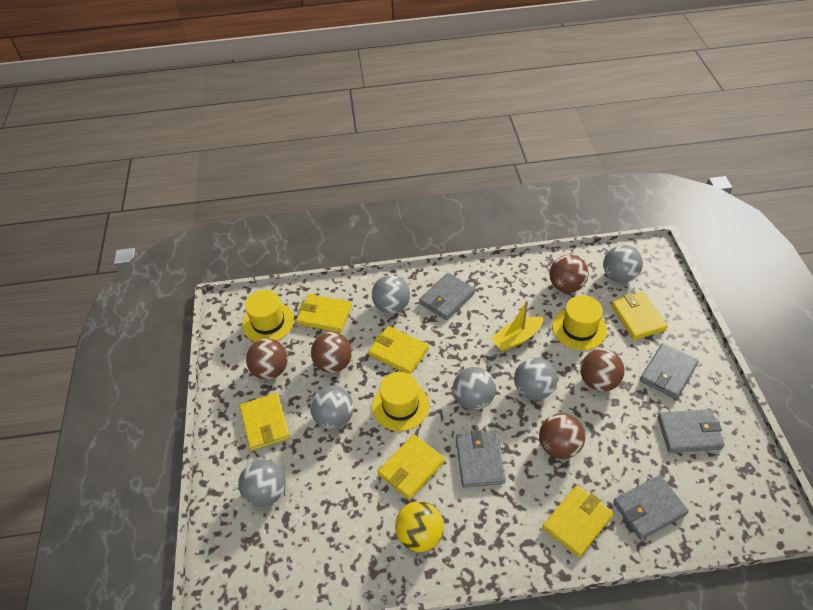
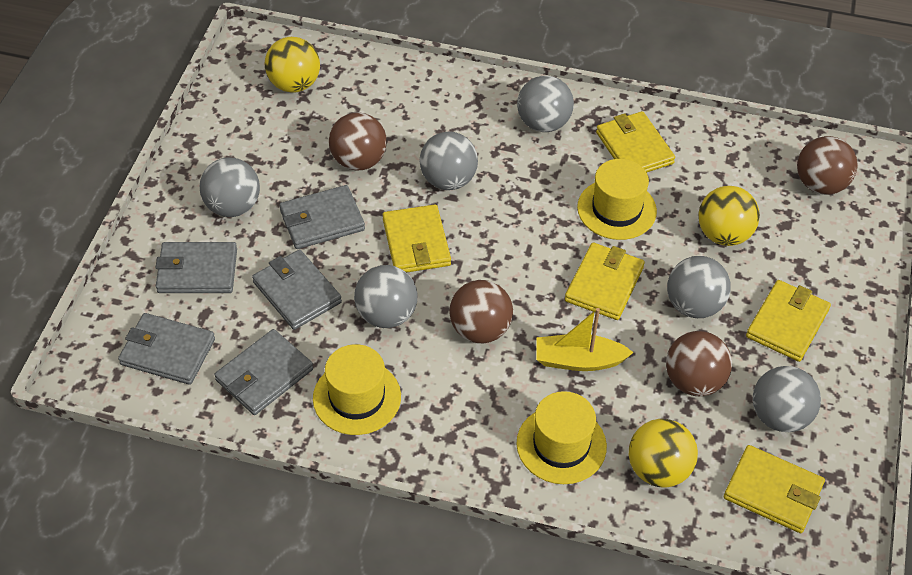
brown ball: [246,338,288,380] [311,332,352,373] [539,413,585,459] [549,255,589,293] [581,349,625,392] = 5 -> [329,112,387,171] [449,280,513,343] [666,331,732,396] [797,136,858,195] = 4
yellow ball: [395,501,444,552] = 1 -> [265,37,320,93] [629,419,698,488] [698,186,760,246] = 3
yellow wallet: [239,393,290,451] [296,294,352,333] [368,326,429,375] [378,434,445,500] [542,485,614,557] [611,292,668,340] = 6 -> [383,204,451,273] [565,243,645,320] [596,111,675,172] [724,445,825,533] [746,280,831,362] = 5

